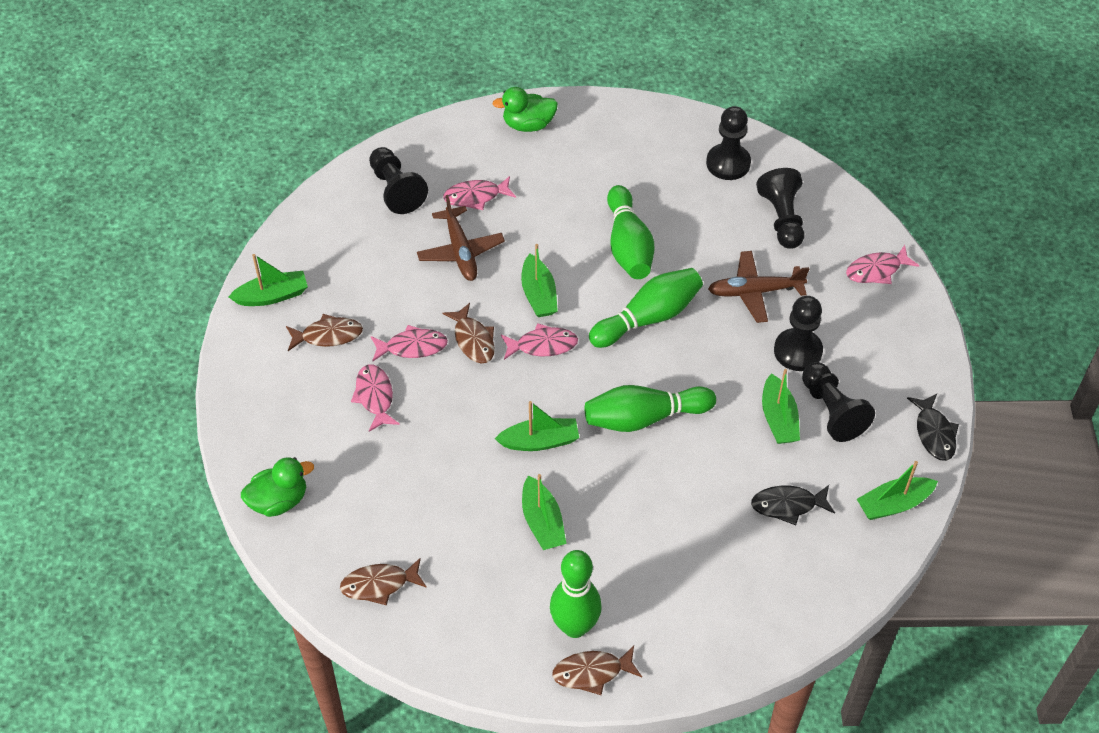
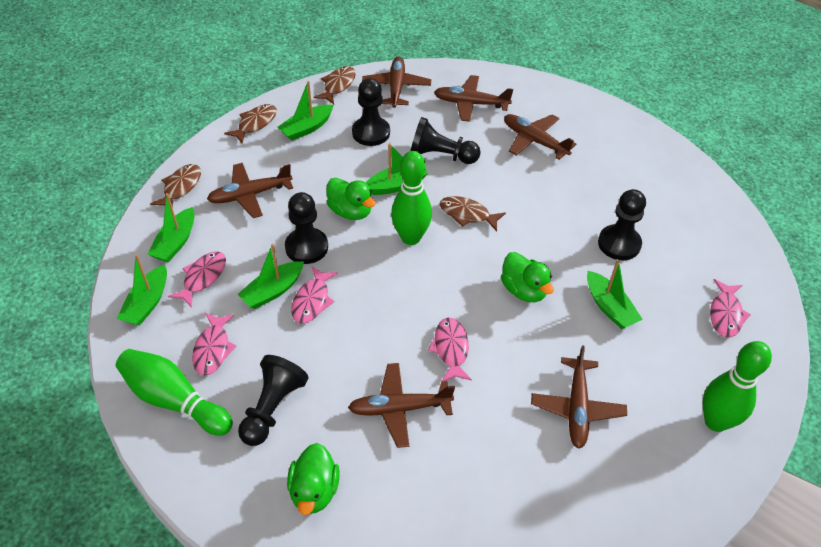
black fish: [751,485,835,525] [907,394,959,461] = 2 -> none = 0
brown plane: [417,195,505,281] [708,251,809,323] = 2 -> [207,163,293,218] [348,363,455,448] [362,56,431,108] [434,75,513,122] [504,114,576,160] [531,345,627,449] = 6
green bowling pin: [550,550,602,638] [585,385,716,432] [589,268,703,348] [607,185,654,279] = 4 -> [116,349,233,436] [391,151,432,245] [703,341,772,432] = 3
green duck: [241,457,314,517] [492,87,558,132] = 2 -> [287,443,340,515] [326,178,376,220] [501,252,554,302] = 3

